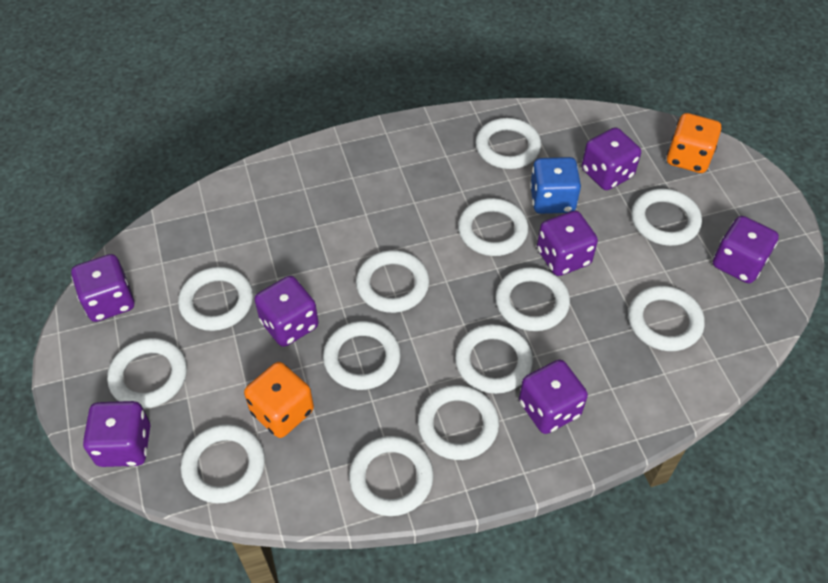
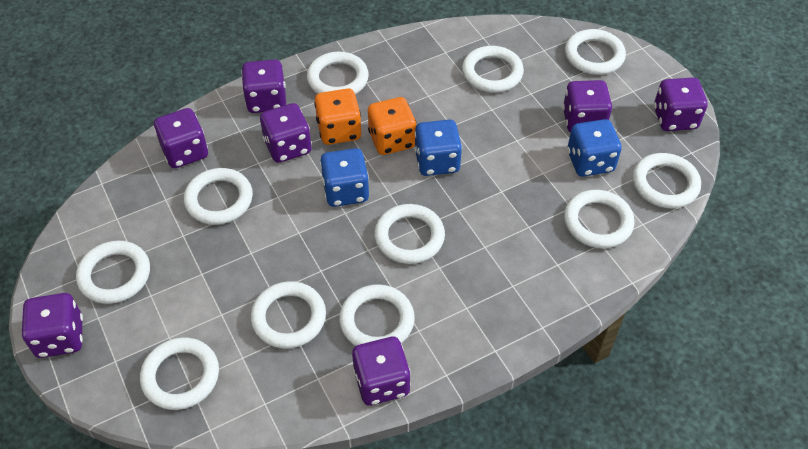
blue dice: [530,157,581,214] = 1 -> [320,148,369,207] [414,120,462,176] [567,119,622,177] = 3
white ring: [107,338,187,409] [178,267,253,331] [181,424,265,504] [323,321,401,390] [349,436,434,516] [356,250,429,313] [418,385,499,460] [455,324,533,394] [458,198,529,256] [475,118,541,169] [495,267,570,331] [628,286,705,351] [631,189,702,246] = 13 -> [76,241,150,304] [140,337,219,410] [184,168,253,225] [251,281,326,349] [307,52,369,94] [339,284,415,346] [374,204,445,264] [462,46,524,92] [564,190,634,248] [565,29,626,75] [633,153,701,208] = 11

